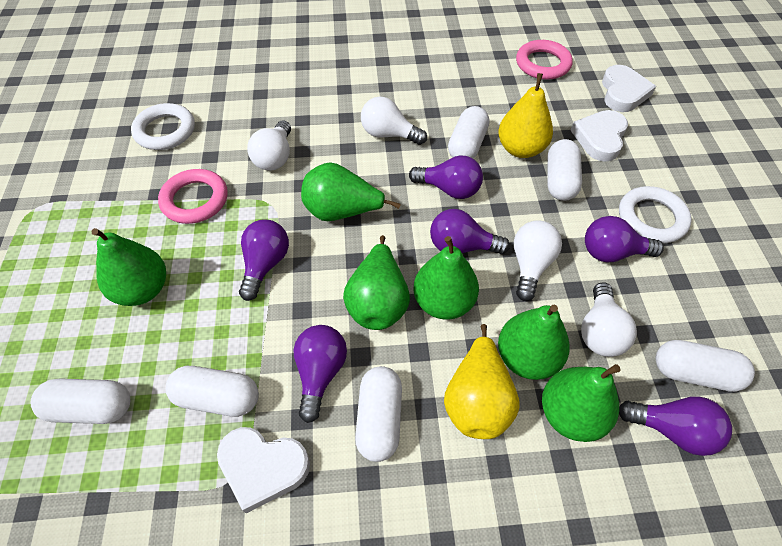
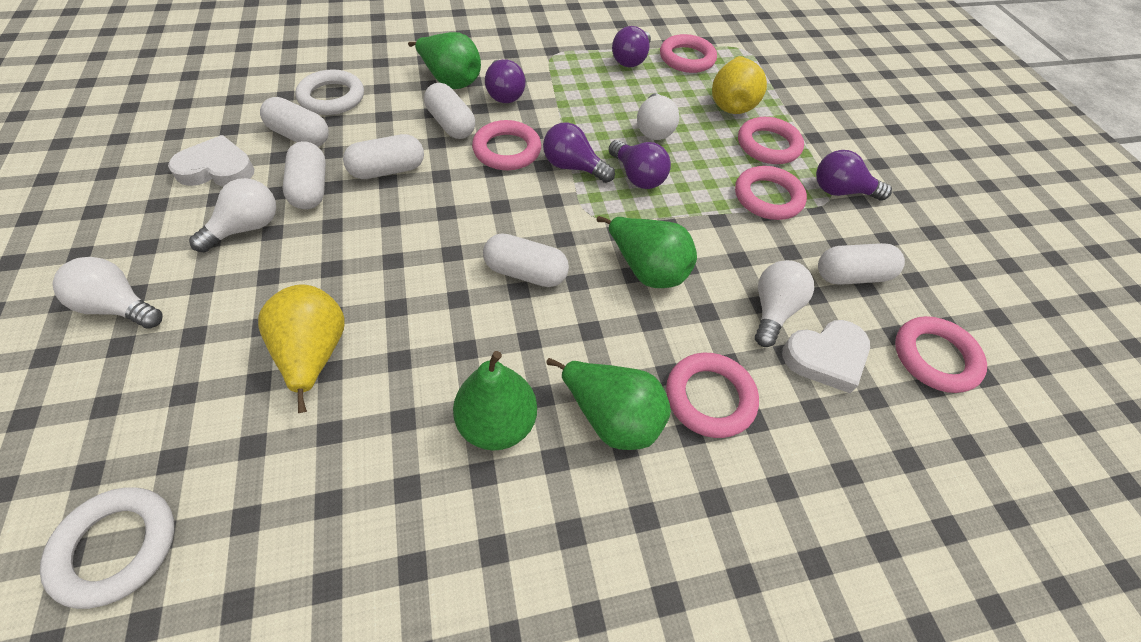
green pear: [91,228,166,306] [301,162,401,221] [343,235,410,330] [413,236,479,320] [498,305,570,380] [542,364,621,442] = 6 -> [408,32,481,89] [453,351,537,450] [546,358,671,450] [596,216,697,288] = 4
pink ring: [158,169,228,224] [516,40,573,80] = 2 -> [472,120,541,170] [660,34,717,73] [666,353,759,438] [735,166,807,220] [738,117,804,164] [895,316,987,393] = 6
purple light bulb: [239,219,289,301] [294,325,347,423] [409,155,483,199] [430,209,510,254] [585,216,664,262] [619,396,732,456] = 6 -> [485,59,526,103] [543,122,615,183] [609,140,671,189] [612,26,651,67] [816,150,892,201] = 5
white heart: [217,427,310,513] [570,110,628,162] [602,65,656,112] = 3 -> [168,135,254,187] [782,320,870,393] = 2

